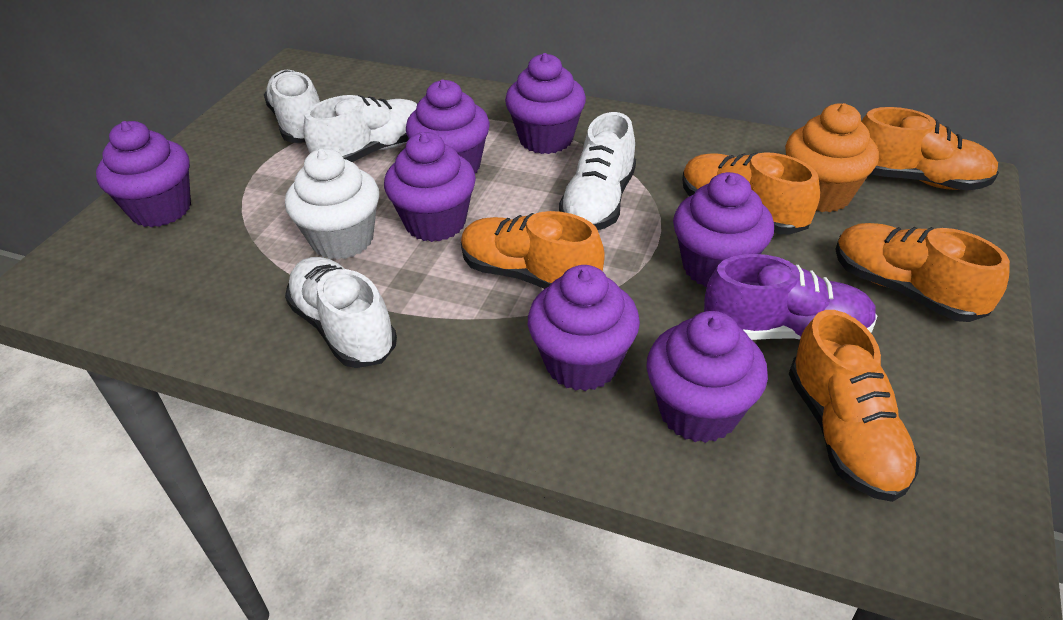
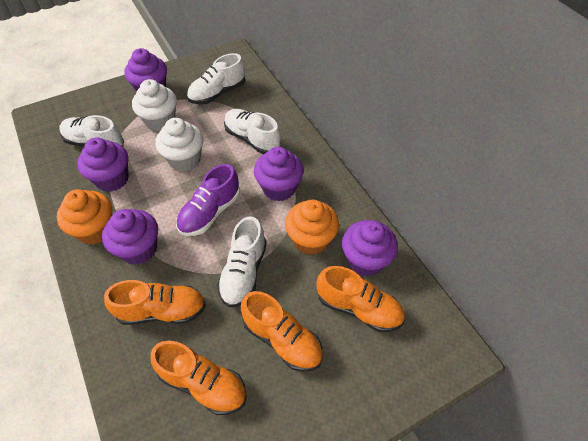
orange cupcake: [785,103,879,212] = 1 -> [57,189,112,245] [285,200,339,255] = 2
orange shoe: [461,211,605,289] [682,152,820,235] [789,310,920,502] [835,223,1010,322] [861,107,999,190] = 5 -> [104,280,206,325] [150,340,247,415] [241,291,323,372] [316,266,405,332] = 4
purple cupcake: [96,121,191,227] [384,132,476,242] [406,79,490,173] [505,53,586,154] [528,265,640,391] [646,311,768,443] [673,172,774,287] = 7 -> [77,137,129,192] [102,209,158,265] [124,48,167,92] [254,147,304,201] [342,220,398,276] = 5
white cupcake: [285,148,379,260] = 1 -> [132,79,177,132] [156,118,203,171] = 2

